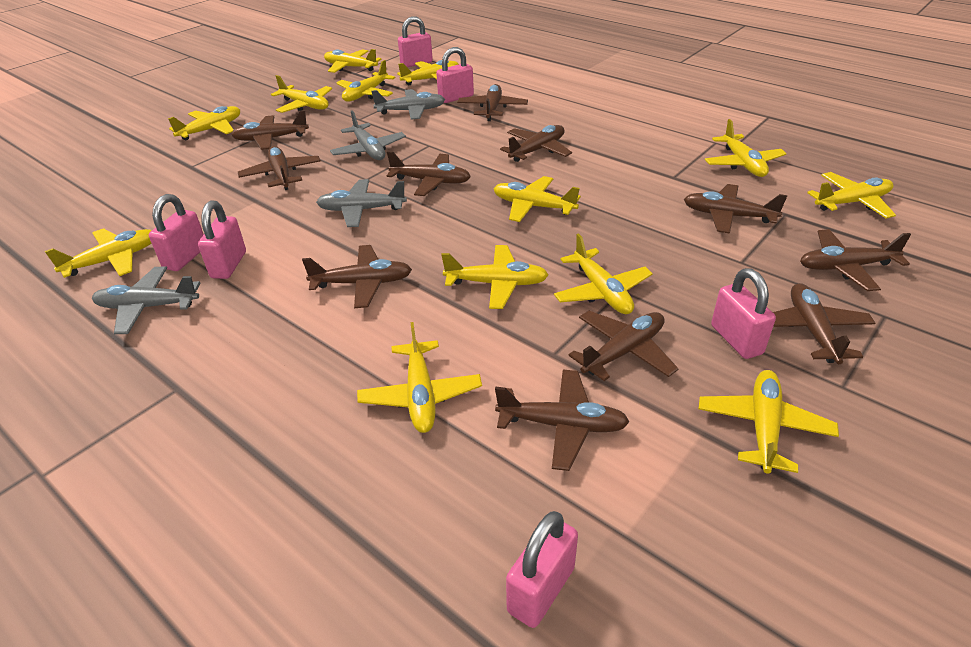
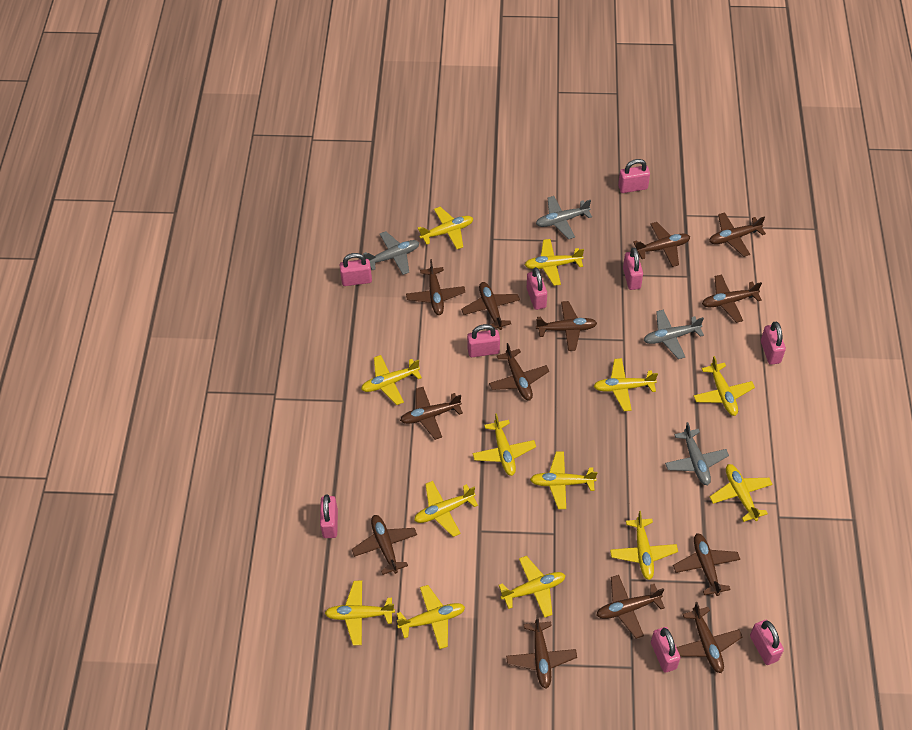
brown plane: [231,110,309,150] [238,146,321,190] [302,245,412,308] [387,151,471,196] [457,84,528,121] [495,370,630,471] [500,125,572,162] [569,311,679,381] [684,184,787,234] [773,283,875,364] [800,229,911,291] = 11 -> [352,515,417,575] [400,387,463,440] [406,259,465,315] [461,282,520,330] [489,343,549,400] [506,614,577,689] [536,301,597,351] [597,575,665,639] [633,222,690,267] [673,533,740,596] [676,602,742,673] [702,274,762,323] [709,212,766,257] = 13
pink padlock: [149,194,204,271] [198,200,246,279] [398,16,433,67] [436,47,474,103] [506,511,578,628] [711,268,776,359] = 6 -> [320,494,338,538] [339,253,372,286] [467,324,500,357] [527,267,547,310] [618,159,650,193] [623,247,643,290] [651,627,680,673] [750,620,784,665] [761,322,786,365] = 9

